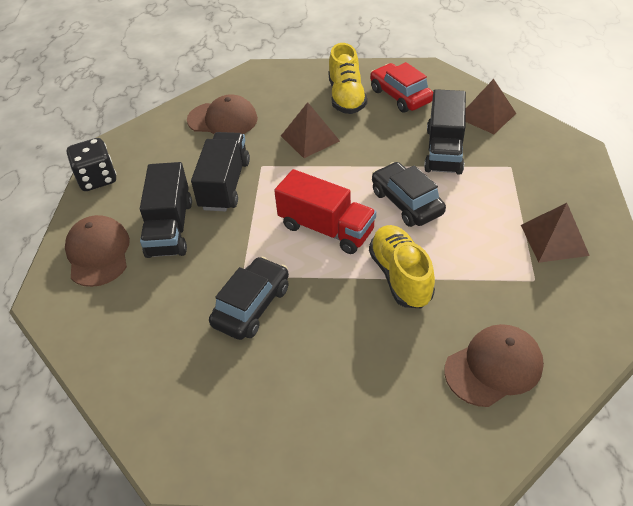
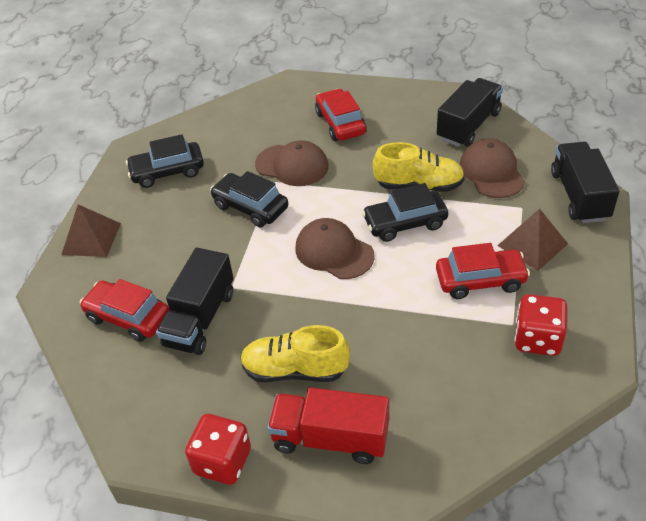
black car: [209,256,289,340] [372,162,446,227] = 2 -> [126,134,204,188] [210,171,289,228] [362,183,448,242] = 3
black dice: [67,138,116,191] = 1 -> none = 0
brown pyramid: [281,102,340,158] [465,79,516,134] [521,203,590,263] = 3 -> [61,204,121,257] [497,208,568,271] = 2
red car: [370,62,433,113] = 1 -> [80,279,170,342] [315,89,367,141] [436,243,530,299] = 3
red dice: none = 0 -> [185,414,251,485] [515,294,567,356] = 2

